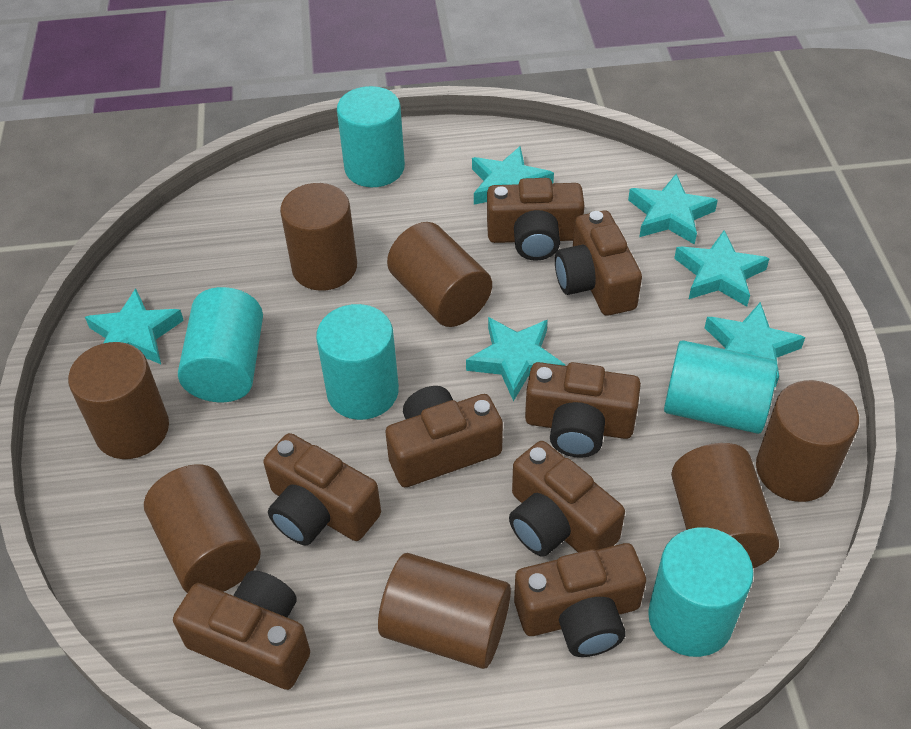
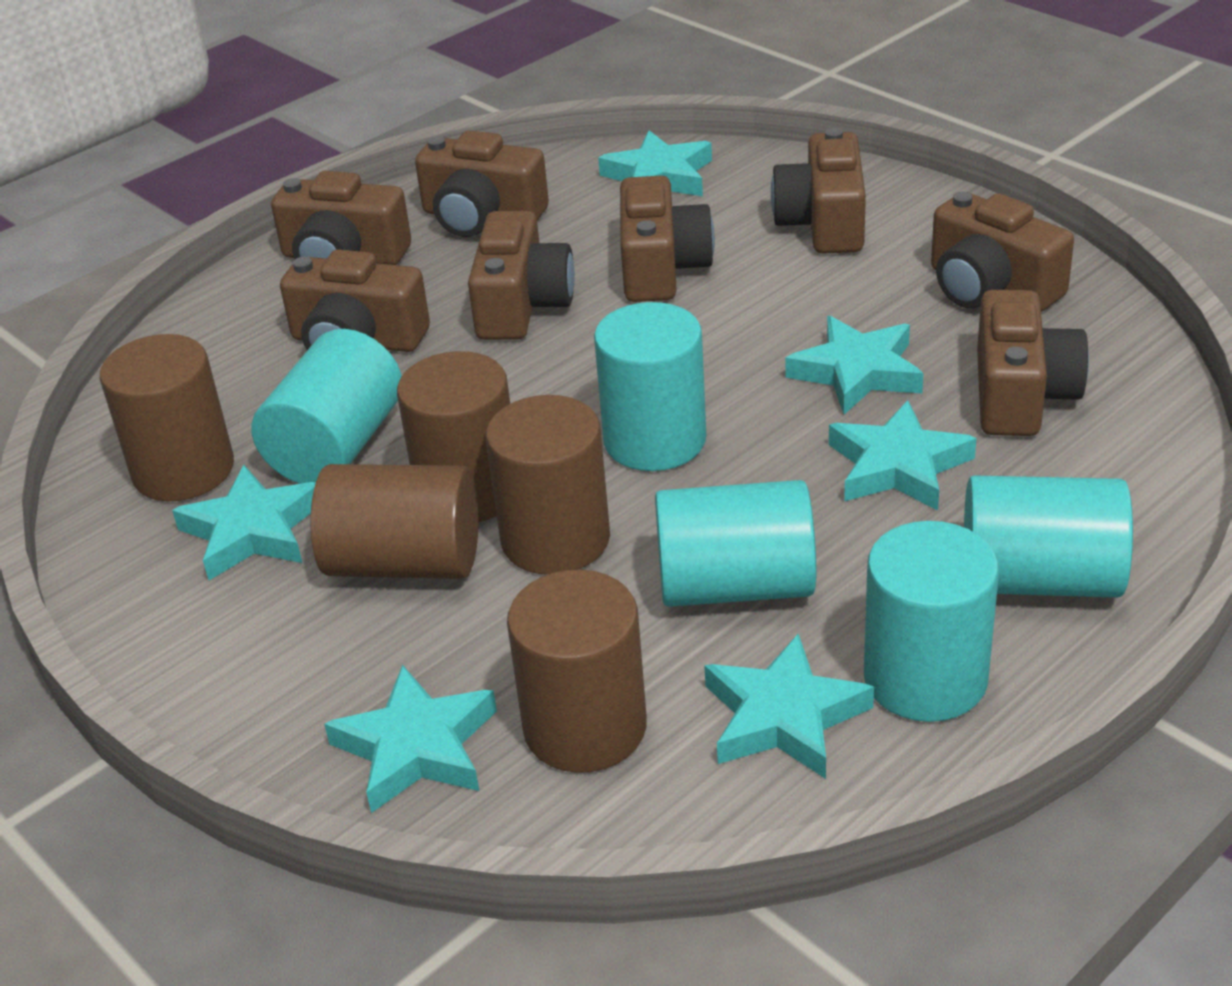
brown cylinder: [68,342,169,459] [144,464,261,593] [280,183,357,291] [378,553,511,669] [387,222,492,327] [671,443,779,568] [756,380,859,502] = 7 -> [100,334,234,501] [310,464,479,579] [397,351,510,522] [486,395,610,575] [507,569,647,773] = 5

